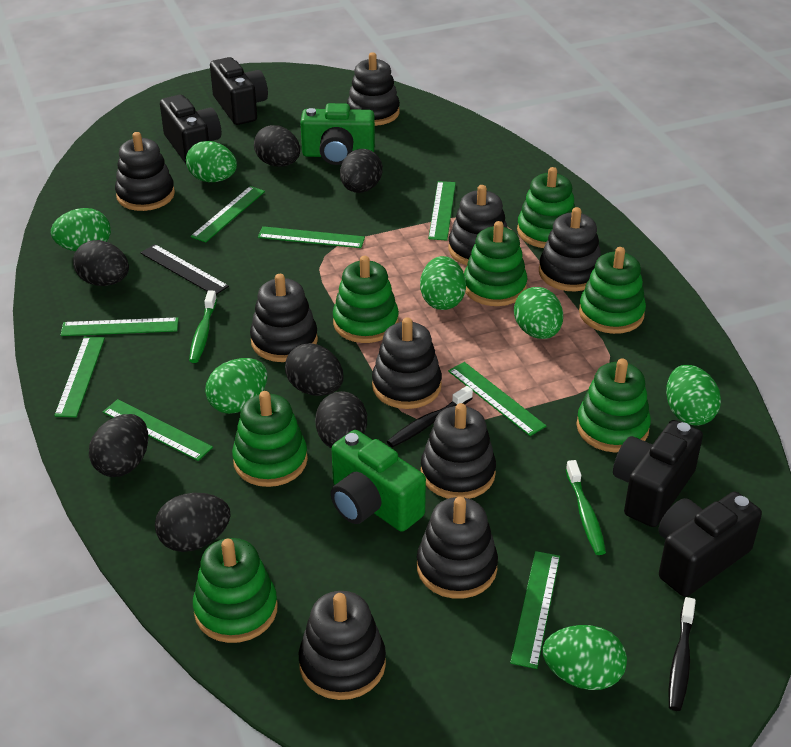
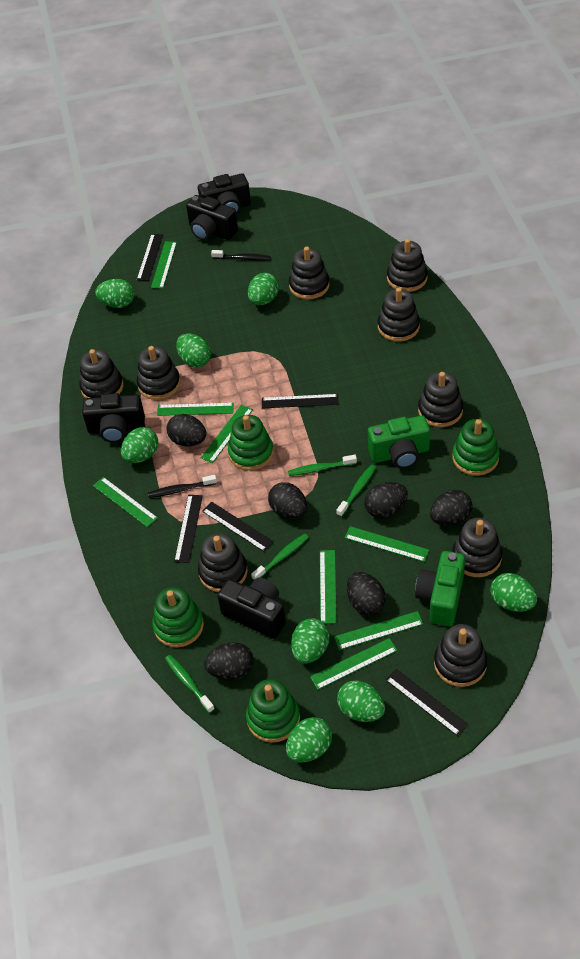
black egg: [73,240,129,286] [89,414,148,477] [155,493,231,552] [254,125,300,167] [285,343,344,396] [315,391,367,449] [340,149,383,193] = 7 -> [166,414,206,447] [204,642,254,680] [268,482,307,519] [347,572,386,616] [365,482,408,518] [430,490,473,526] = 6
black ruler: [140,244,229,295] = 1 -> [137,234,163,281] [174,495,203,563] [202,502,274,552] [262,394,338,409] [386,669,468,736] = 5
green egg: [51,208,111,252] [186,141,237,182] [205,358,268,414] [420,256,466,310] [514,287,563,339] [543,625,627,690] [666,365,721,426] = 7 -> [95,279,134,308] [121,427,159,463] [176,333,211,368] [248,273,279,305] [286,717,332,763] [291,618,329,664] [337,681,385,722] [490,573,537,612] = 8
green stacking toy: [193,538,278,643] [232,391,308,487] [333,256,399,343] [464,221,528,306] [517,167,575,248] [577,359,651,452] [579,247,646,334] = 7 -> [152,587,204,648] [228,415,274,471] [246,679,300,743] [452,419,500,476] = 4
green toothbrush: [189,290,217,363] [566,460,606,555] = 2 -> [165,655,215,713] [251,534,309,580] [288,455,357,476] [336,464,376,517] = 4

